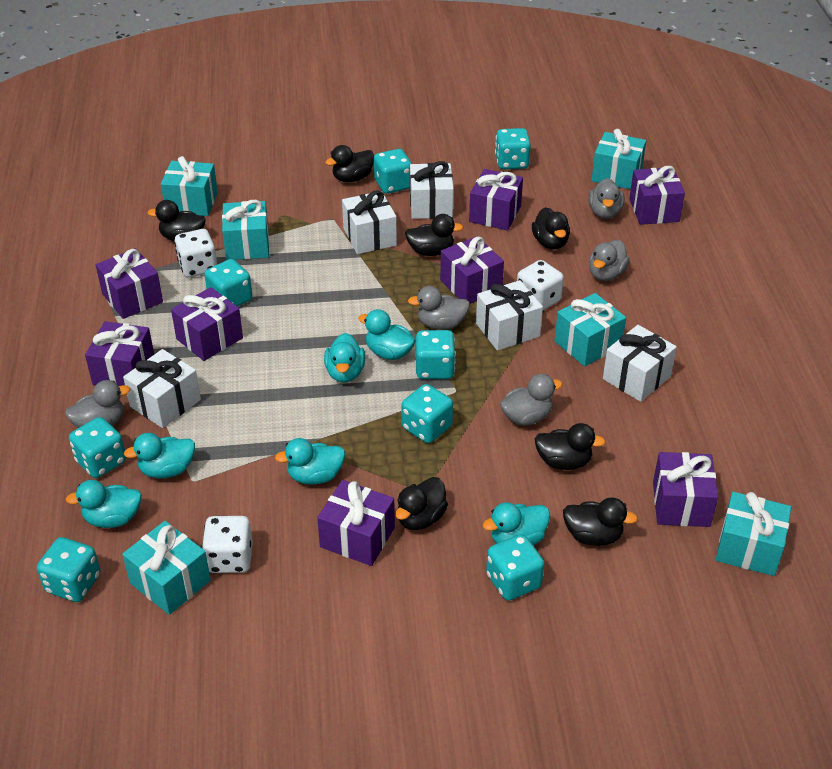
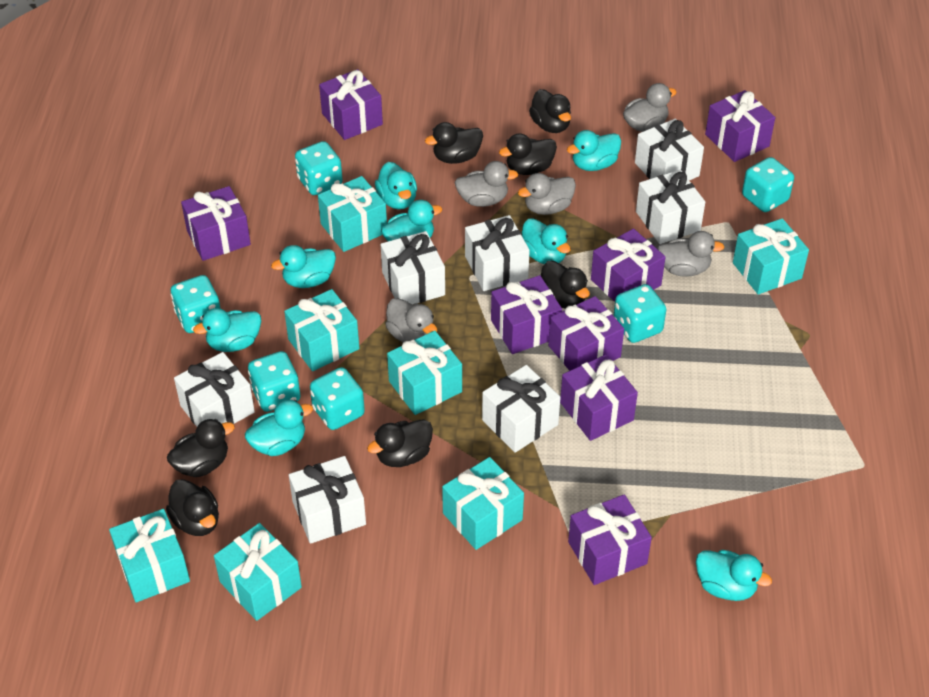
turquoise dice: [37,537,101,602] [69,417,126,478] [204,259,252,306] [374,149,412,194] [401,384,453,443] [415,330,456,379] [486,534,544,601] [495,128,531,169] = 8 -> [171,275,221,333] [248,351,300,412] [295,141,343,195] [310,367,365,430] [613,284,666,343] [742,157,794,212] = 6
turquoise duck: [66,480,142,528] [124,433,195,478] [275,438,345,485] [324,333,365,383] [358,309,415,360] [483,502,550,545] = 6 -> [193,308,261,352] [245,400,313,456] [271,245,336,288] [375,162,417,210] [381,200,442,241] [522,218,570,264] [567,130,621,171] [696,550,772,601] = 8
turquoise gift: [122,521,211,615] [161,156,218,216] [222,200,269,260] [555,293,626,367] [591,129,646,190] [716,492,791,576] = 6 -> [109,509,190,602] [214,523,302,621] [284,289,359,371] [318,176,387,252] [387,331,462,415] [442,457,524,550] [733,218,809,294] = 7
white dice: [174,229,217,277] [202,516,253,573] [517,260,564,310] = 3 -> none = 0
white gift: [123,349,201,428] [342,190,397,254] [410,161,454,219] [476,280,543,351] [603,325,677,402] = 5 -> [174,352,255,427] [289,456,366,544] [381,231,445,304] [465,215,530,291] [482,365,560,453] [635,119,704,180] [636,170,705,244] = 7

